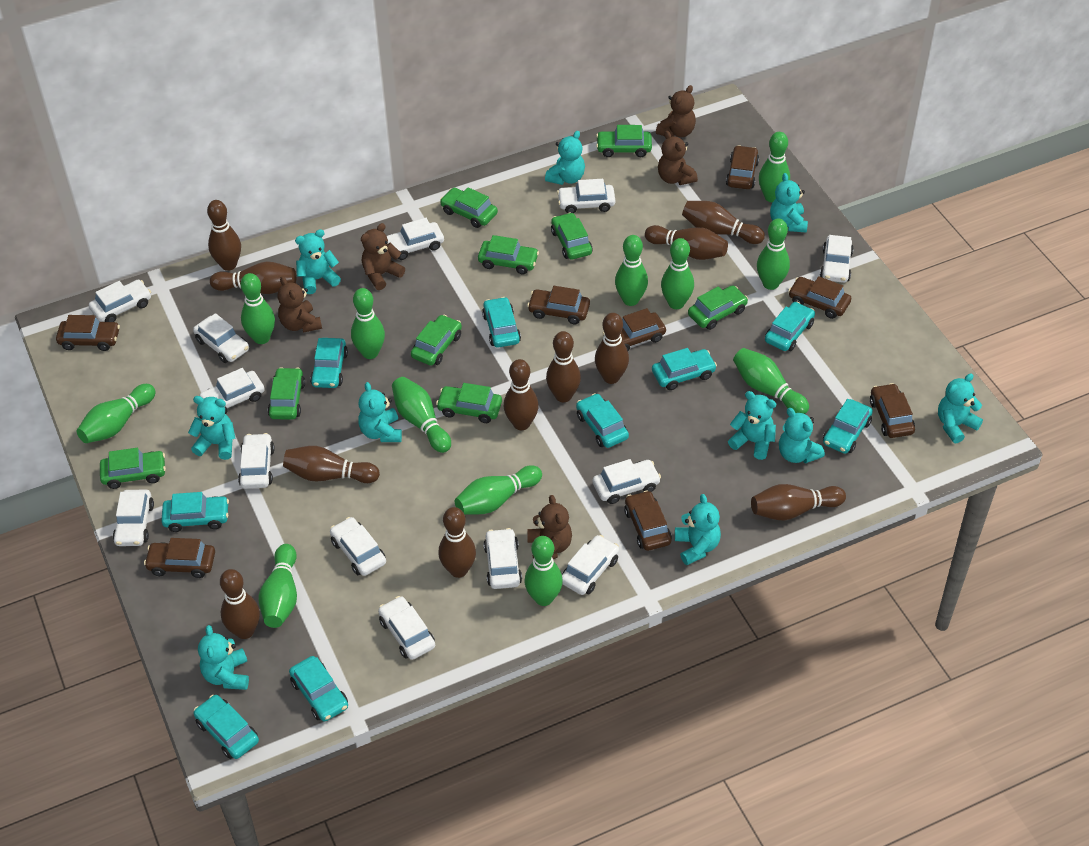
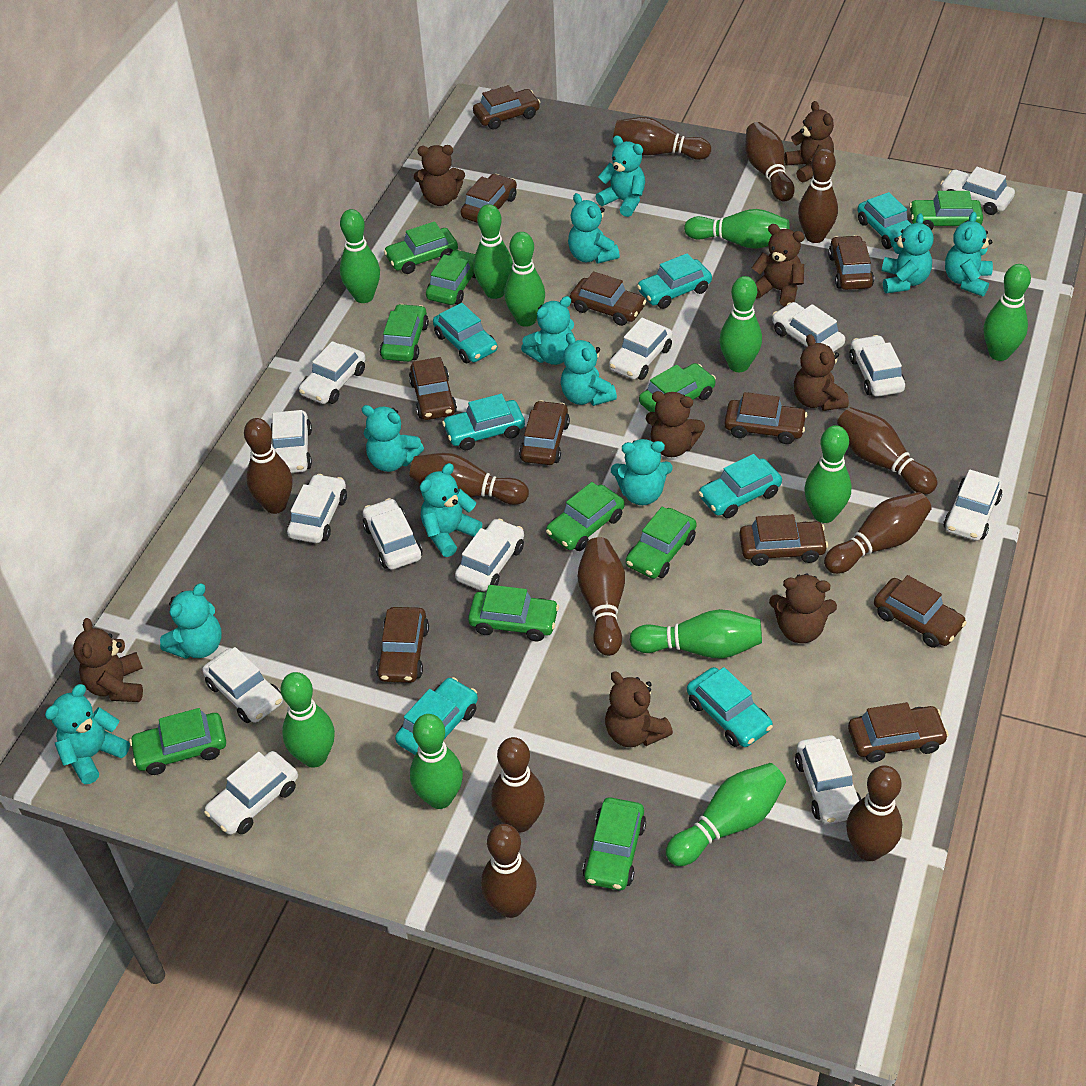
brown car: [56,315,120,351] [144,538,215,578] [527,286,590,324] [603,308,666,351] [624,490,672,551] [726,145,759,189] [788,276,851,319] [870,383,915,438] = 8 -> [376,607,429,683] [409,357,457,420] [461,174,517,223] [473,85,540,130] [519,400,570,465] [570,271,646,326] [725,392,807,444] [739,514,828,566] [828,235,874,290] [848,702,949,762] [874,575,967,648] = 11
brown teddy bear: [278,276,322,333] [361,223,405,290] [527,495,572,559] [656,85,696,137] [658,131,698,185] = 5 -> [73,618,143,702] [414,145,465,206] [605,671,673,747] [646,391,705,457] [752,224,805,307] [769,573,837,643] [784,101,834,182] [794,334,849,411] = 8
green bowling pin: [77,384,155,443] [241,273,275,344] [258,544,297,628] [351,288,385,359] [392,377,451,453] [455,465,542,515] [525,536,563,606] [615,235,648,306] [661,238,694,309] [733,348,809,414] [757,219,790,290] [759,132,790,202] = 12 -> [281,672,335,768] [340,209,380,303] [410,714,463,809] [473,204,513,299] [504,232,545,327] [630,609,762,658] [666,763,786,866] [684,209,790,249] [719,276,762,372] [804,425,852,523] [984,264,1031,361] = 11
green car: [100,448,166,489] [268,367,305,420] [411,315,462,366] [436,383,502,423] [440,187,498,228] [478,235,539,275] [551,212,593,260] [596,125,652,157] [688,285,748,330] = 9 -> [129,708,226,775] [380,304,429,362] [384,221,458,274] [426,250,476,305] [468,585,559,641] [546,482,624,551] [583,797,646,890] [626,507,697,579] [639,363,716,412] [909,191,983,230] = 10
turquoise car: [161,492,229,532] [194,695,259,759] [289,656,348,722] [310,338,348,388] [482,297,521,347] [576,393,629,448] [652,348,717,390] [765,302,815,351] [823,399,873,454] = 9 -> [395,677,478,755] [433,303,497,363] [442,394,525,450] [637,253,712,309] [687,667,773,747] [698,454,782,518] [857,192,911,249] = 7
turquoise teddy bear: [188,396,236,460] [198,625,249,690] [295,229,341,294] [358,382,402,442] [545,131,585,185] [675,494,721,565] [728,391,776,460] [770,173,808,233] [779,408,825,463] [938,373,983,443] = 10 -> [45,684,130,784] [160,583,222,659] [362,405,424,472] [420,463,482,557] [521,296,574,365] [560,333,617,406] [568,193,620,264] [596,135,645,217] [611,439,673,505] [882,213,934,293] [945,212,993,296] = 11

